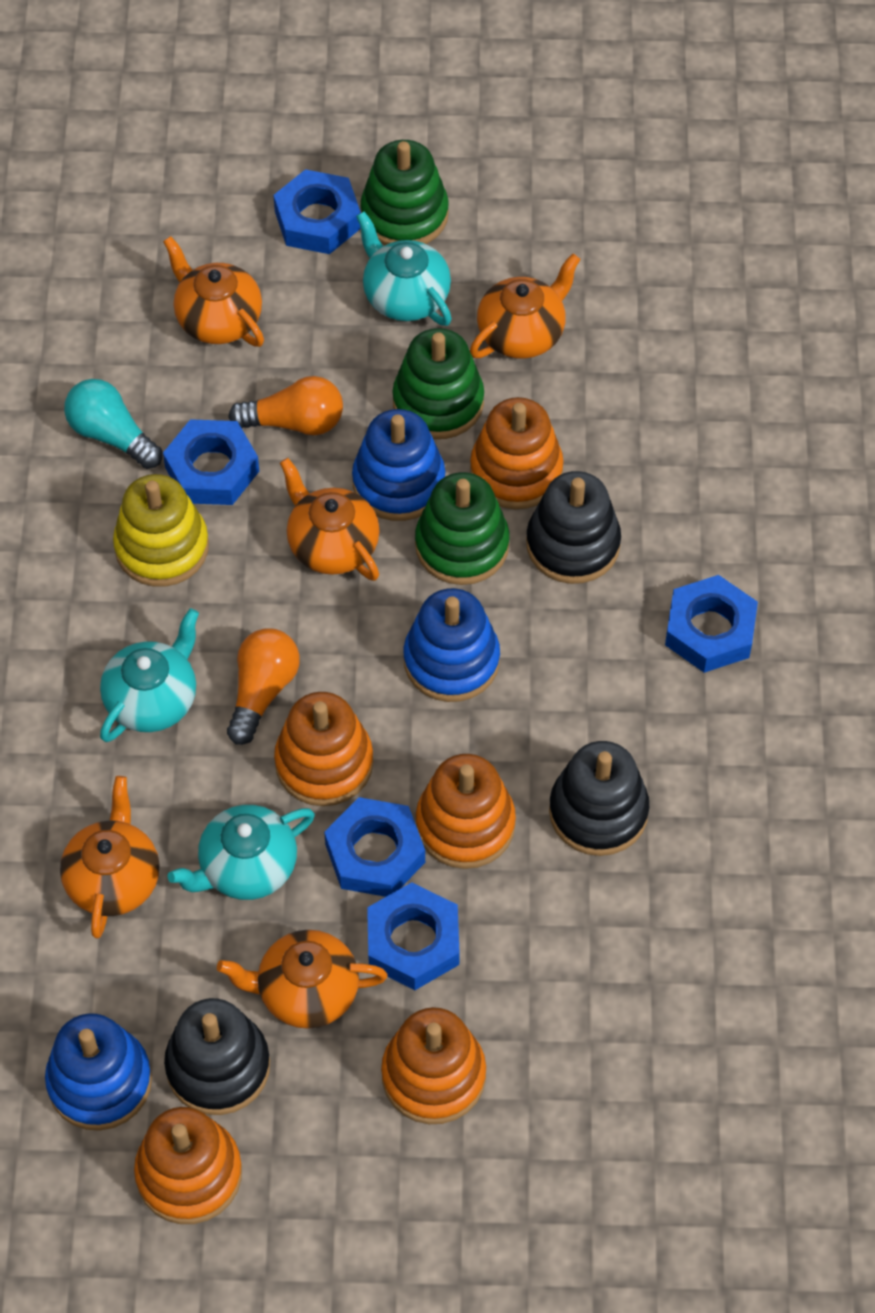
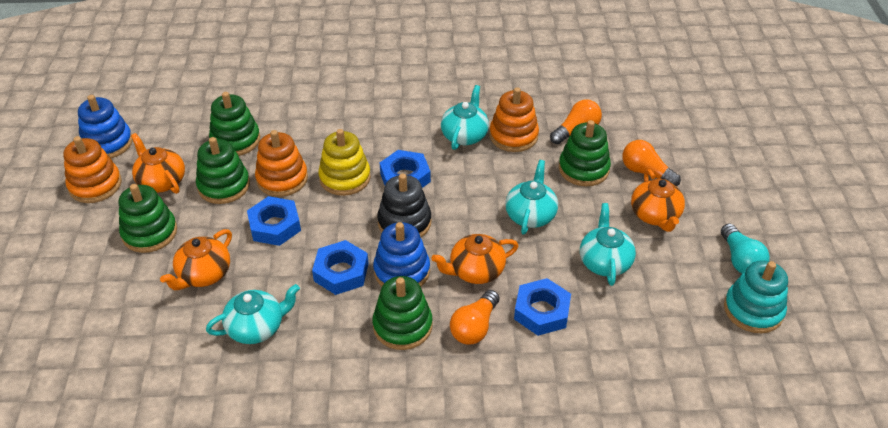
black stacking toy: [164,998,270,1115] [526,471,621,584] [549,741,649,856] = 3 -> [377,173,432,237] = 1
blue nut: [163,419,259,505] [273,169,361,254] [324,797,425,897] [367,882,460,990] [665,575,758,673] = 5 -> [247,196,301,246] [312,240,369,295] [380,150,431,188] [514,278,571,336] = 4
blue stacking toy: [45,1013,152,1131] [352,409,446,521] [403,588,500,702] = 3 -> [78,95,133,158] [373,222,430,287] = 2
green stacking toy: [361,140,449,245] [392,328,484,439] [415,472,509,585] = 3 -> [119,184,177,253] [196,137,250,204] [209,92,260,156] [373,276,432,350] [559,120,611,186] = 5
orange light bulb: [227,628,300,745] [228,376,343,435] = 2 -> [450,290,499,345] [550,99,602,144] [622,140,681,186] = 3
orange stacking toy: [134,1107,242,1224] [274,692,373,806] [381,1007,486,1124] [416,754,516,869] [470,397,564,509] = 5 -> [63,136,122,203] [255,130,308,197] [489,87,539,152] = 3
orange teapot: [60,776,160,939] [163,236,264,347] [217,930,388,1029] [280,458,380,581] [470,254,581,359] = 5 -> [131,133,185,194] [160,229,232,290] [431,234,519,284] [631,169,685,232] = 4
turquoise stacking toy: none = 0 -> [724,260,788,333] = 1
turquoise teapot: [100,608,199,742] [167,805,315,900] [356,211,452,326] = 3 -> [206,284,300,344] [441,85,489,150] [505,160,558,235] [580,203,636,286] = 4

